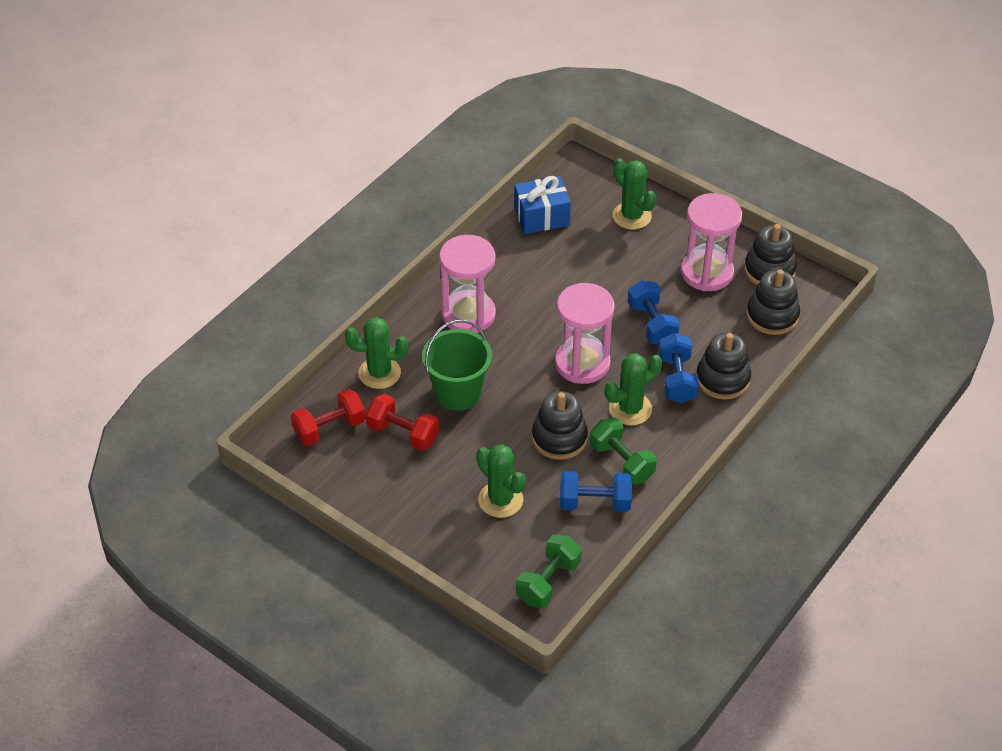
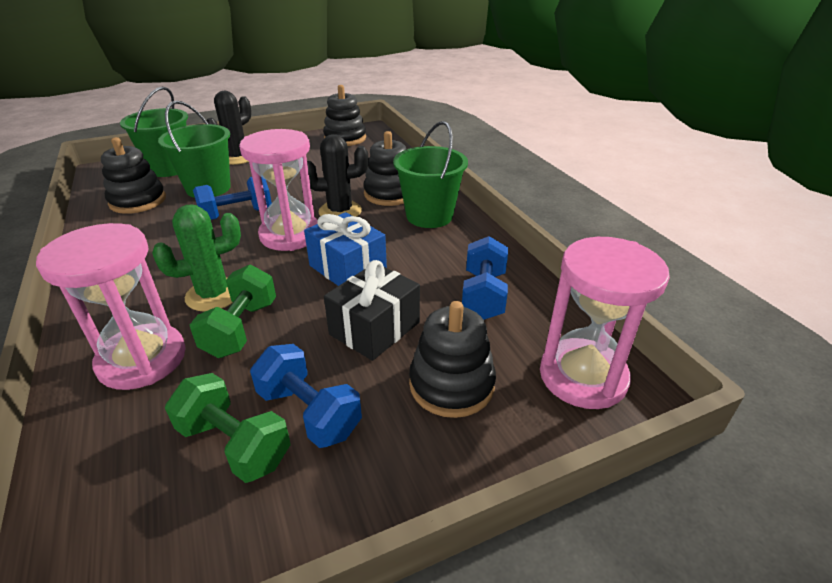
black cactus: none = 0 -> [207,91,251,165] [307,134,369,217] = 2
black gift: none = 0 -> [324,260,420,361] = 1
green bucket: [422,319,492,411] = 1 -> [120,87,188,177] [158,101,231,198] [393,121,468,228] = 3
green cactus: [345,317,409,389] [476,444,526,518] [605,353,662,425] [613,158,656,229] = 4 -> [152,204,241,312] = 1
red dumbbell: [291,389,366,446] [366,394,439,451] = 2 -> none = 0

